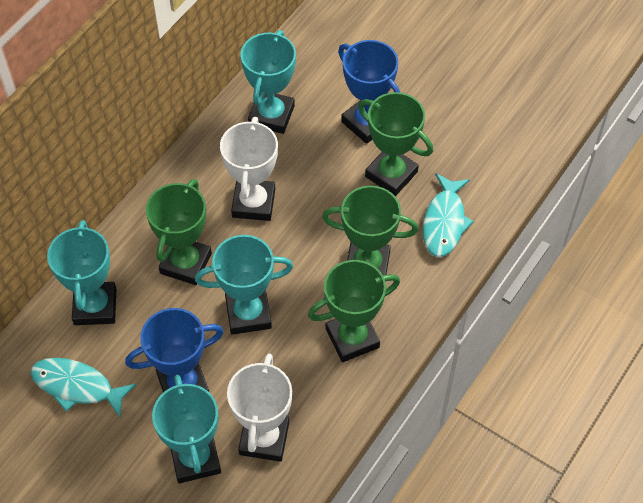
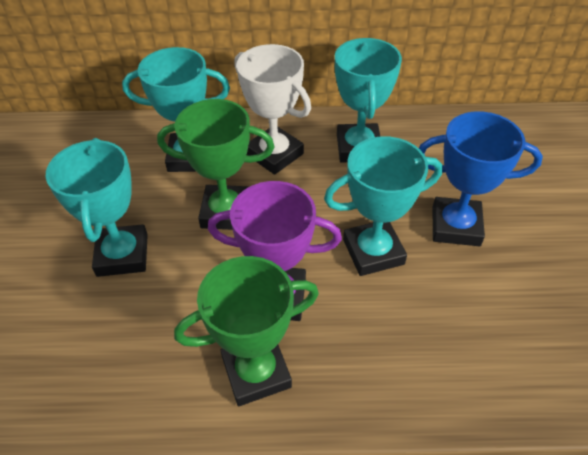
blue trophy: [125,308,224,392] [338,40,401,144] = 2 -> [419,111,543,246] = 1
green trophy: [146,179,212,285] [308,260,400,362] [322,186,418,275] [358,92,433,196] = 4 -> [157,99,275,230] [174,256,319,406] = 2
purple trophy: none = 0 -> [208,181,342,321] = 1
turquoise fish: [30,358,136,417] [423,173,474,257] = 2 -> none = 0
white trophy: [220,117,278,221] [227,354,292,462] = 2 -> [234,44,311,175] = 1

